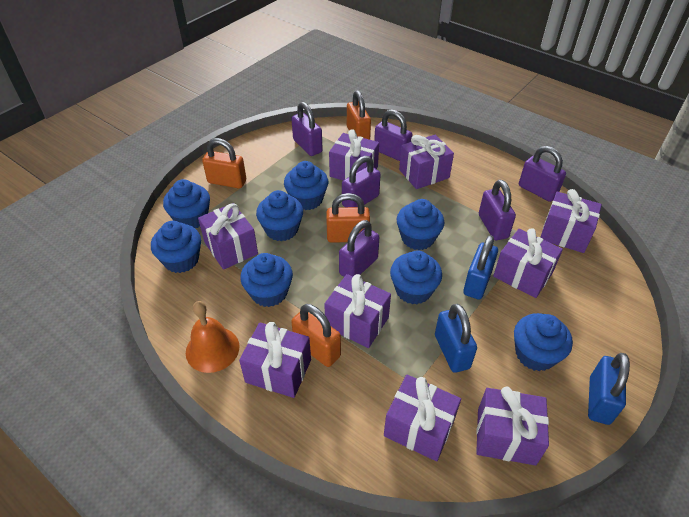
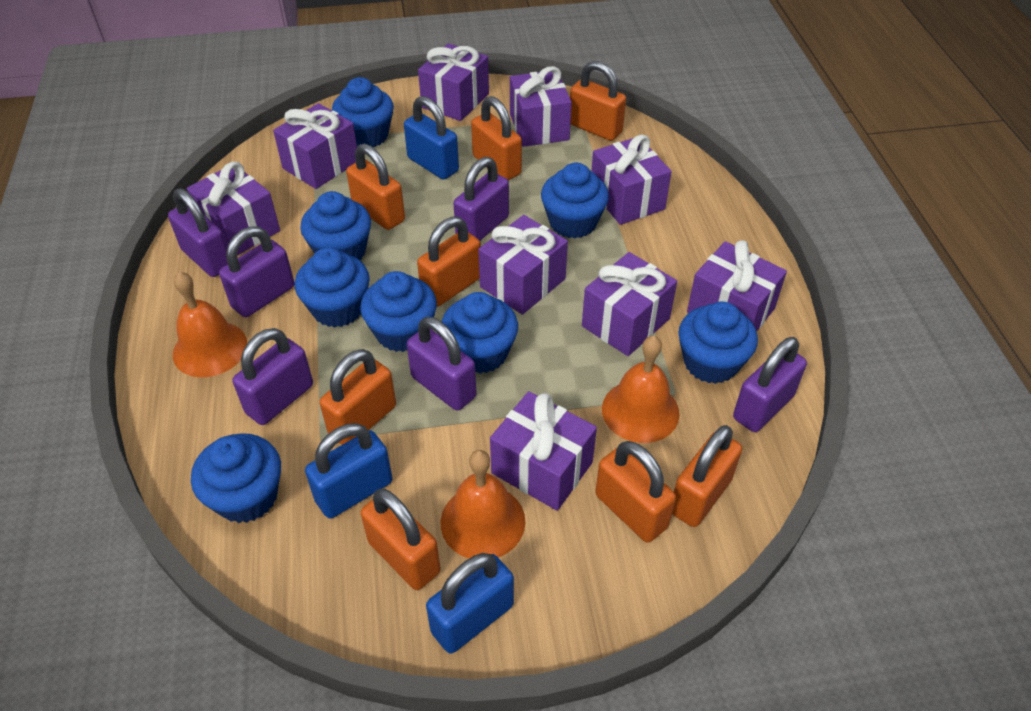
orange bell: [186,301,239,373] = 1 -> [173,272,247,377] [441,450,525,558] [602,336,679,443] = 3
orange padlock: [202,138,246,189] [291,304,341,367] [326,193,370,243] [347,91,371,140] = 4 -> [319,349,396,445] [346,144,405,230] [361,489,441,590] [417,217,481,306] [471,96,522,180] [570,61,626,141] [595,441,676,543] [672,425,742,527] = 8

